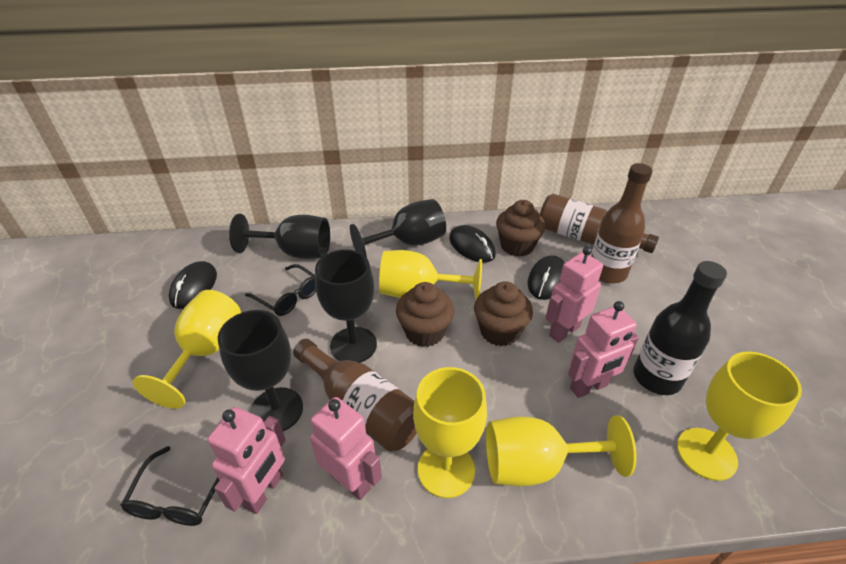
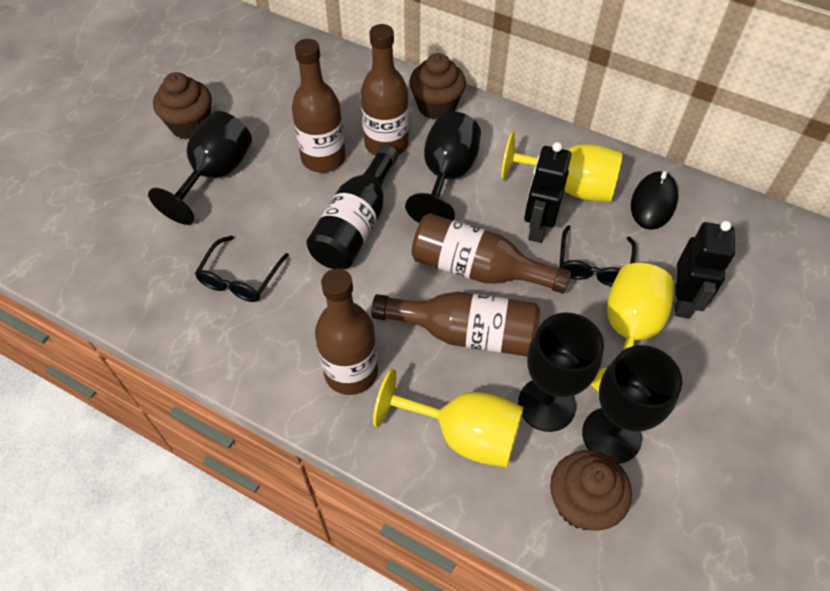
black mouse: [169,261,217,309] [449,225,496,263] [527,255,565,300] = 3 -> [631,171,678,230] = 1
black robot: none = 0 -> [524,142,571,243] [675,221,735,319] = 2
brown bottle: [293,339,417,452] [540,194,659,253] [591,163,653,284] = 3 -> [292,39,345,173] [315,269,378,395] [361,24,409,155] [371,292,540,356] [411,213,571,294] = 5
pink robot: [207,407,286,514] [310,397,382,500] [545,246,603,343] [568,301,639,398] = 4 -> none = 0
yellow goblet: [133,290,241,409] [379,250,482,300] [413,367,487,498] [486,415,637,486] [677,352,802,481] = 5 -> [373,369,524,468] [501,132,623,202] [591,263,674,392] = 3

